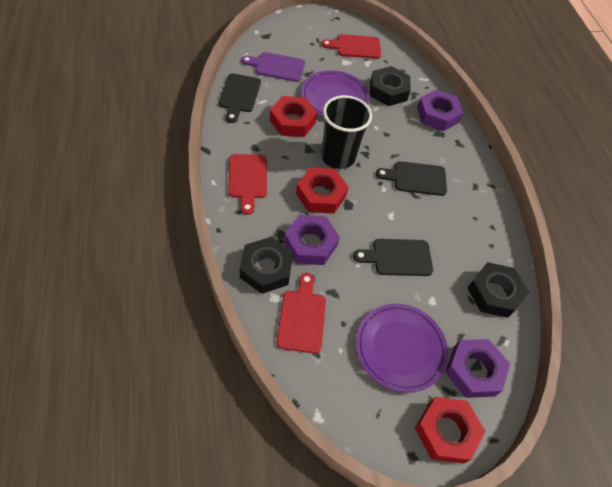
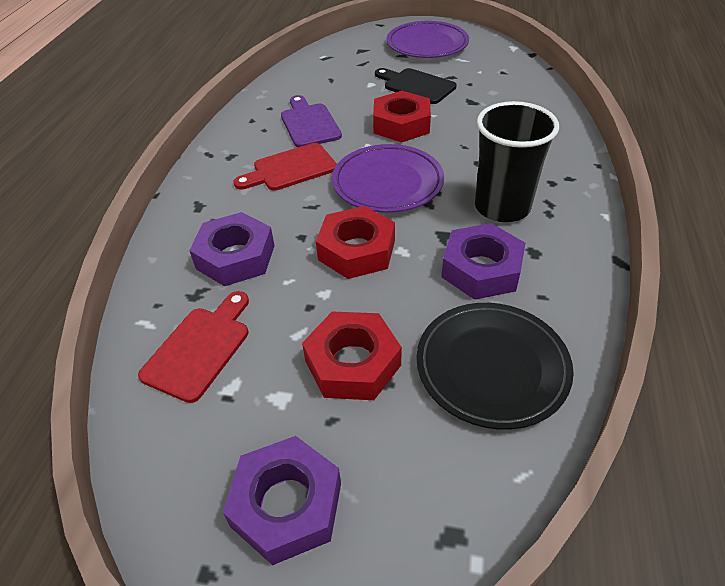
black cutting board: [219,73,261,123] [353,239,433,276] [376,161,447,196] = 3 -> [375,68,456,104] = 1
black nut: [240,237,293,294] [370,66,411,106] [467,262,529,318] = 3 -> none = 0
black plate: none = 0 -> [416,303,574,430] = 1
red cutting board: [228,154,267,215] [276,273,326,354] [321,34,381,59] = 3 -> [138,291,249,403] [233,143,337,191] = 2

